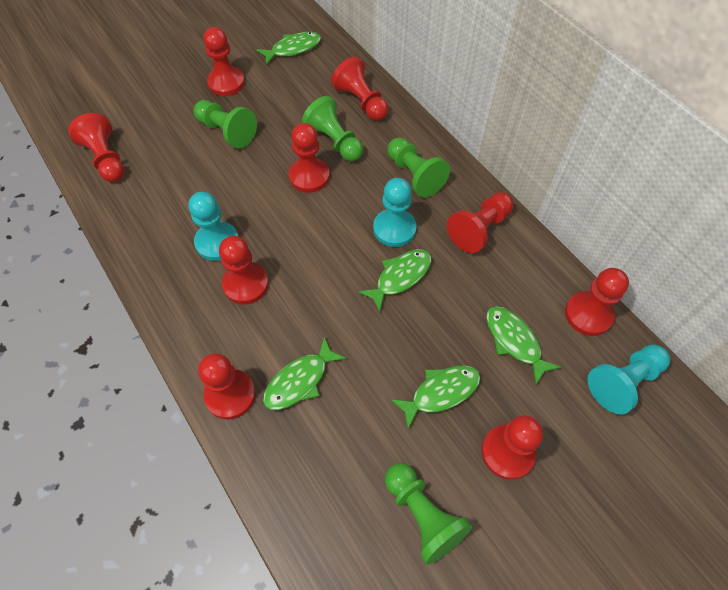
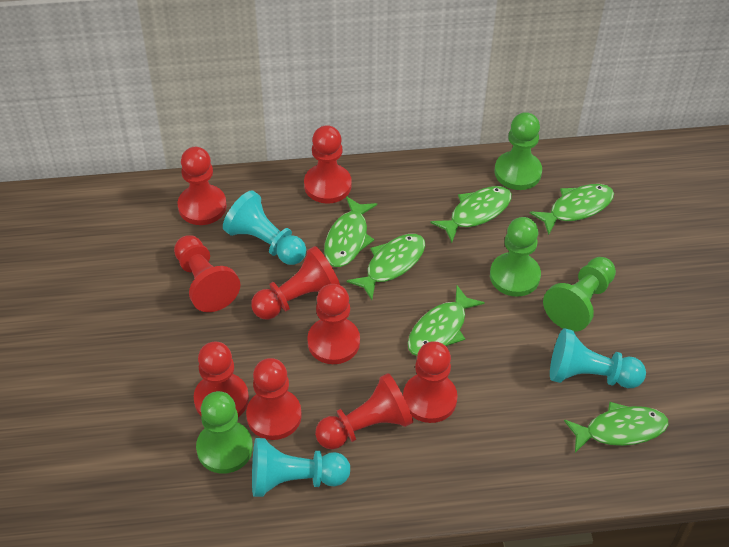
green fish: [256,32,321,65] [263,337,347,410] [358,249,431,312] [391,365,481,429] [486,306,561,385] = 5 -> [324,196,377,267] [347,234,425,300] [408,286,485,356] [430,186,512,243] [530,184,614,235] [564,402,668,453] = 6

